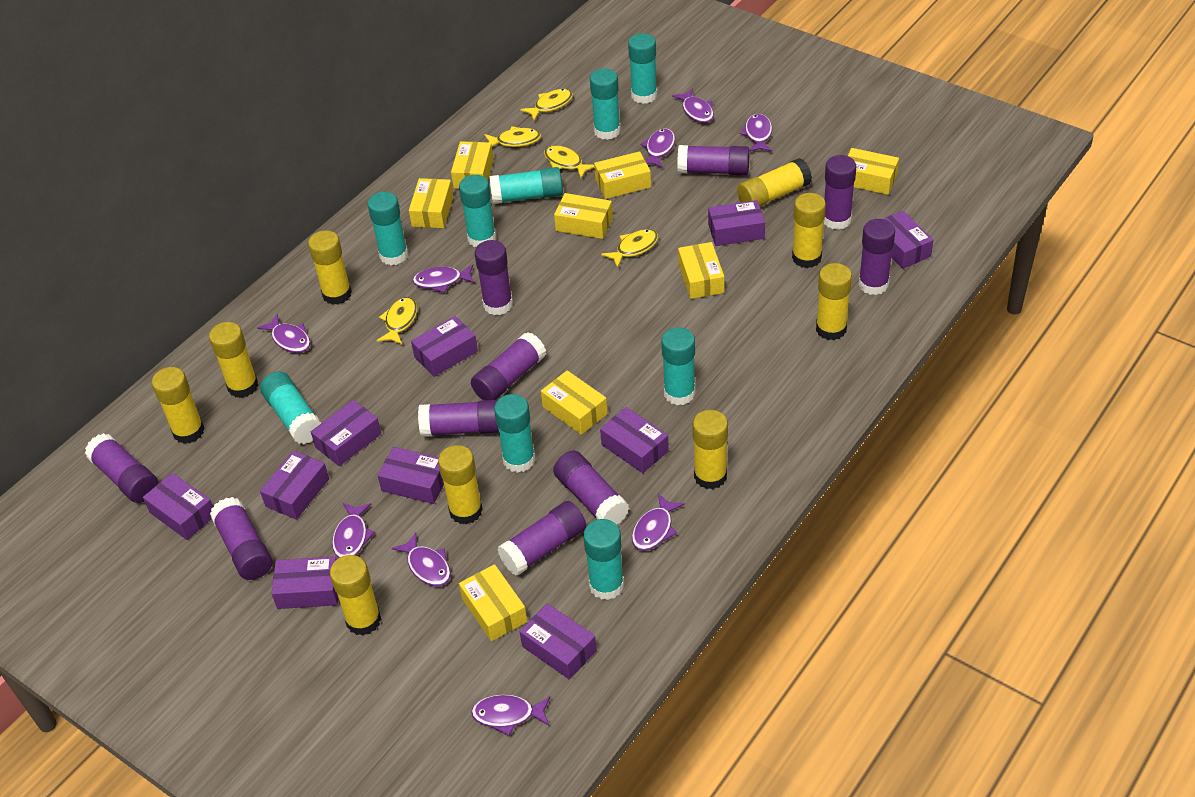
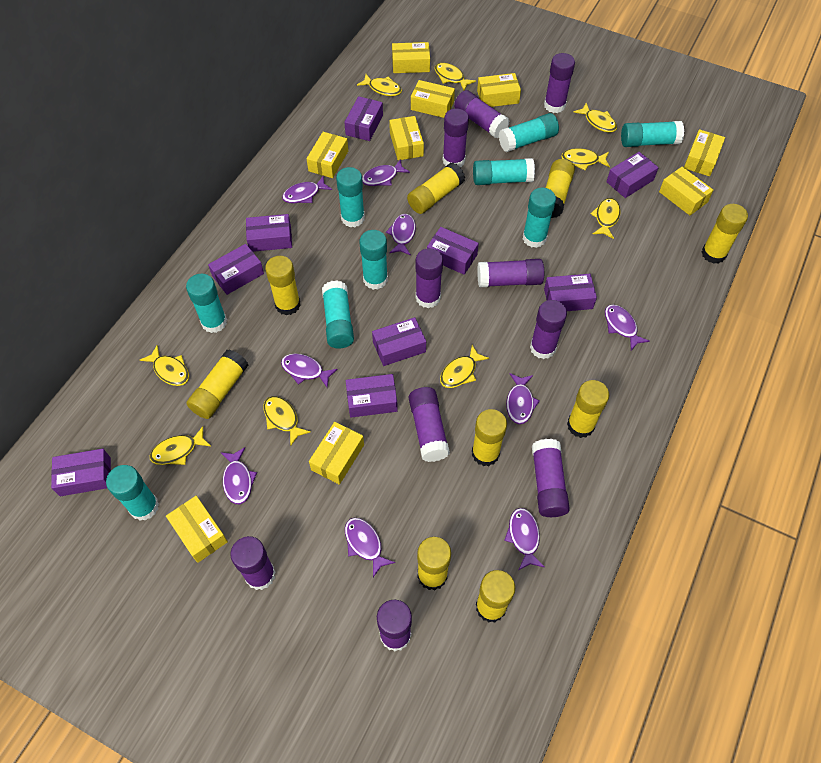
purple box: [143,473,213,540] [260,451,329,520] [271,556,338,609] [311,400,381,466] [377,447,444,504] [411,316,478,377] [520,603,597,680] [600,407,669,473] [708,200,765,246] [884,211,933,269] = 10 -> [51,449,111,496] [208,244,264,295] [246,214,292,252] [344,96,383,141] [345,374,398,418] [372,317,426,366] [427,227,479,275] [544,274,597,311] [606,152,659,198] = 9
yellow box: [409,178,453,228] [451,141,493,189] [459,564,527,641] [541,370,608,435] [554,193,613,239] [594,151,651,199] [678,242,724,299] [848,148,899,195] = 8 -> [166,496,228,563] [307,132,348,178] [309,422,364,485] [389,116,424,160] [392,42,430,73] [411,80,455,118] [477,73,521,107] [659,167,714,216] [684,129,725,176] = 9
yellow fish: [377,297,417,345] [484,126,541,147] [520,89,573,121] [544,145,594,178] [601,229,658,268] = 5 -> [140,345,189,386] [150,426,211,465] [263,396,311,446] [357,74,402,96] [435,63,476,91] [440,345,489,388] [561,148,610,170] [573,103,617,132] [590,198,621,239] = 9

